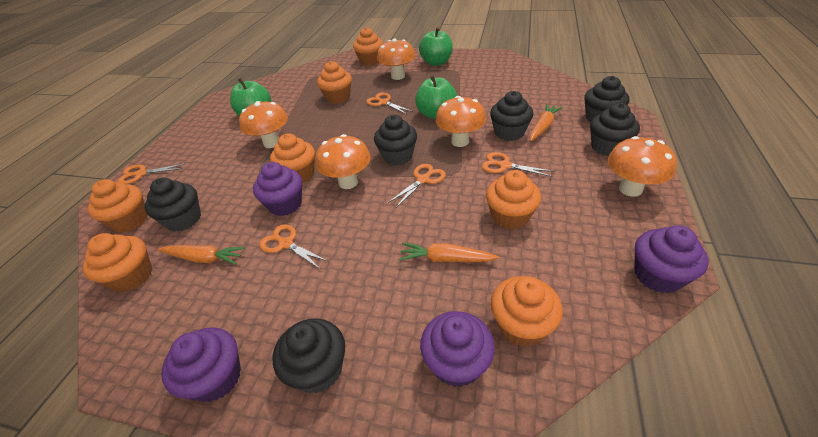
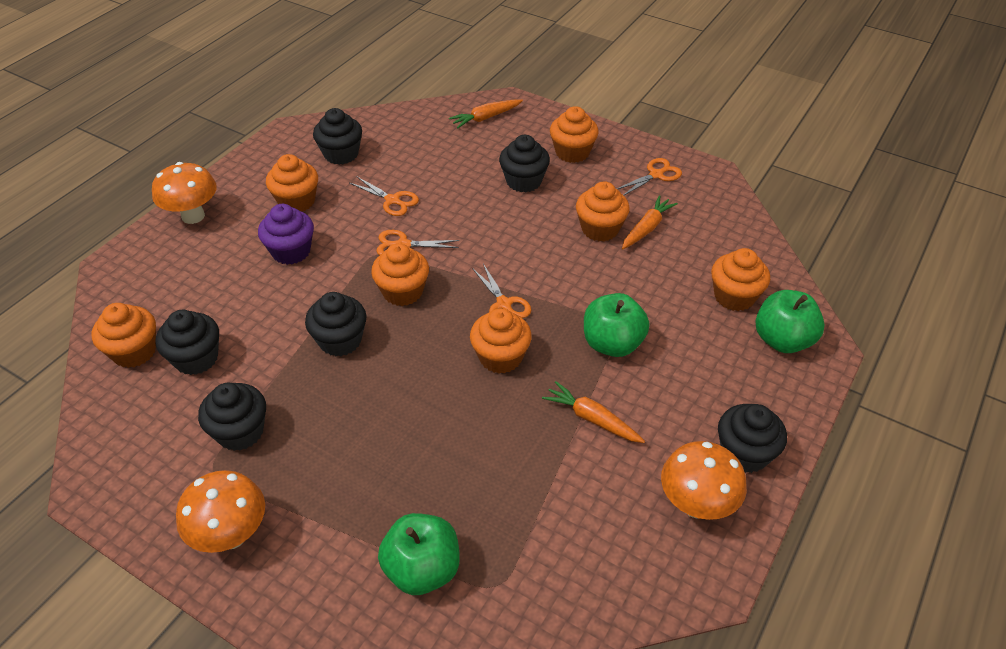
orange mushroom: [239,101,288,148] [315,134,371,189] [377,39,415,80] [435,96,486,147] [607,136,677,197] = 5 -> [152,162,217,224] [176,470,265,553] [661,441,747,520] = 3
orange scissors: [118,164,185,184] [259,224,329,269] [366,93,413,114] [388,164,446,208] [482,152,554,177] = 5 -> [350,176,419,216] [376,230,459,255] [472,264,531,318] [617,158,682,196] = 4
purple cupcake: [161,327,241,402] [253,162,302,216] [420,311,495,387] [634,225,708,293] = 4 -> [258,204,314,265] = 1

